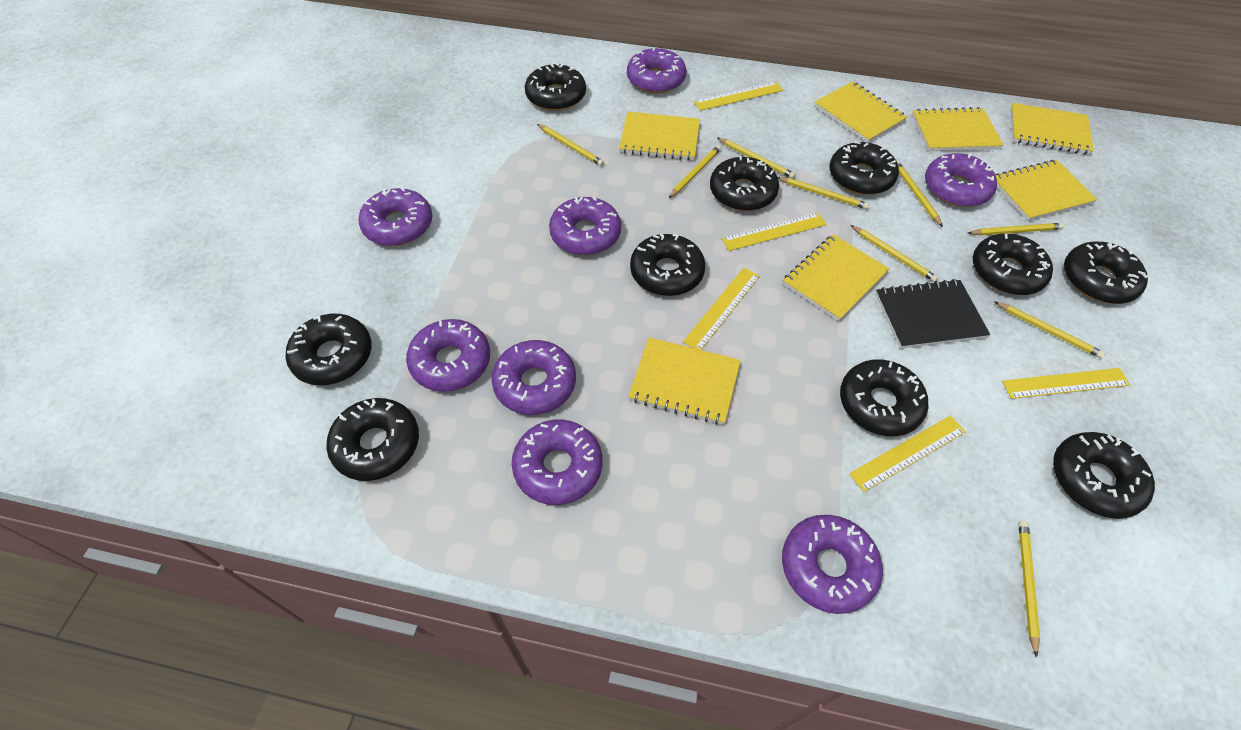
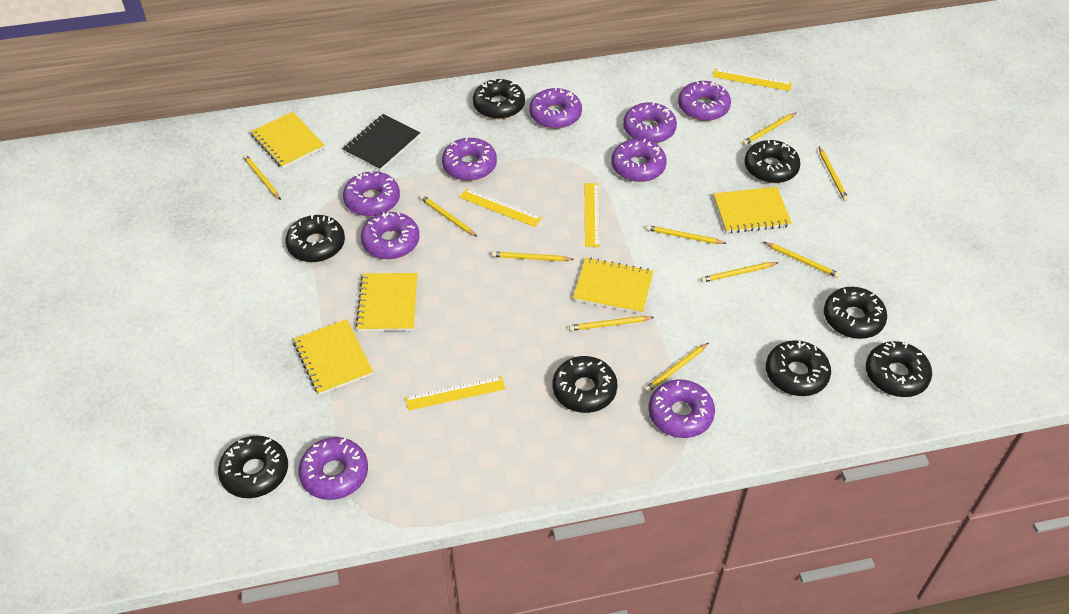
black donut: [286,314,372,385] [326,398,419,481] [525,63,586,111] [630,233,705,296] [710,156,779,211] [829,141,899,195] [840,359,928,436] [973,234,1053,295] [1053,432,1155,519] [1064,242,1148,304] = 10 -> [218,436,288,498] [285,213,345,262] [473,79,525,119] [552,356,618,413] [744,139,801,183] [766,340,831,396] [824,287,887,339] [866,341,932,397] = 8
purple donut: [358,187,432,246] [406,319,490,392] [491,340,576,415] [511,420,602,505] [549,197,621,255] [627,47,686,93] [782,515,883,614] [925,153,997,207] = 8 -> [299,437,368,500] [343,171,400,216] [361,212,420,259] [442,137,497,181] [529,87,582,129] [611,139,667,182] [623,102,677,143] [649,379,715,438] [678,81,731,121] = 9
yellow notebook: [619,112,700,160] [628,337,741,425] [783,234,890,321] [814,81,907,143] [912,107,1004,151] [995,160,1097,221] [1010,103,1094,155] = 7 -> [250,112,325,169] [293,319,373,395] [356,273,417,331] [573,257,653,314] [714,187,792,234] = 5
yellow pencil: [537,124,604,166] [669,145,721,198] [718,138,795,179] [778,177,869,209] [851,225,938,282] [897,161,943,227] [968,223,1064,235] [994,301,1105,358] [1019,520,1040,658] = 9 -> [243,154,281,200] [420,195,477,237] [492,252,574,261] [569,316,654,331] [644,343,708,392] [646,225,727,244] [701,262,779,282] [742,112,797,145] [764,242,840,278] [819,147,848,201] = 10
yellow ruler: [683,268,760,350] [694,82,783,111] [721,213,827,251] [849,416,966,492] [1002,368,1130,399] = 5 -> [405,376,505,411] [459,188,542,227] [585,183,600,247] [713,69,792,91] = 4

